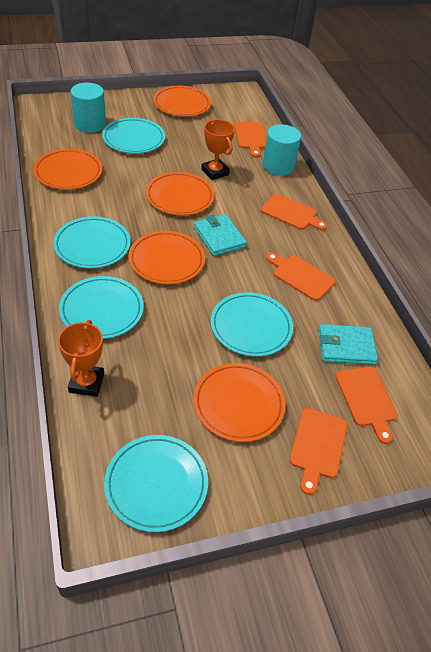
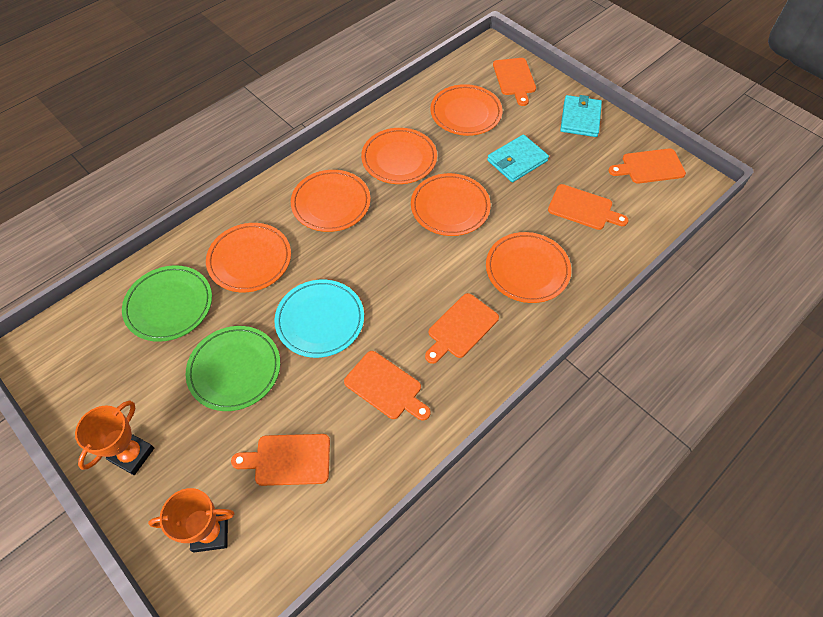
green plate: none = 0 -> [122,265,212,342] [186,326,280,411] = 2
orange cutting board: [234,122,267,158] [261,194,328,230] [266,253,336,301] [289,408,347,495] [335,367,398,444] = 5 -> [231,434,330,486] [344,351,431,421] [425,293,499,364] [493,58,536,106] [548,184,629,230] [608,149,686,184] = 6
orange plate: [33,149,102,190] [128,231,205,285] [146,172,214,216] [153,86,211,117] [193,363,286,442] = 5 -> [206,223,291,292] [291,170,370,232] [361,128,437,184] [411,173,491,236] [430,84,503,136] [486,232,571,303] = 6
turquoise cylinder: [71,83,106,133] [262,124,301,176] = 2 -> none = 0
turquoise plate: [53,216,131,269] [59,276,144,339] [102,118,165,154] [104,435,208,532] [211,292,293,357] = 5 -> [274,280,364,358] = 1

